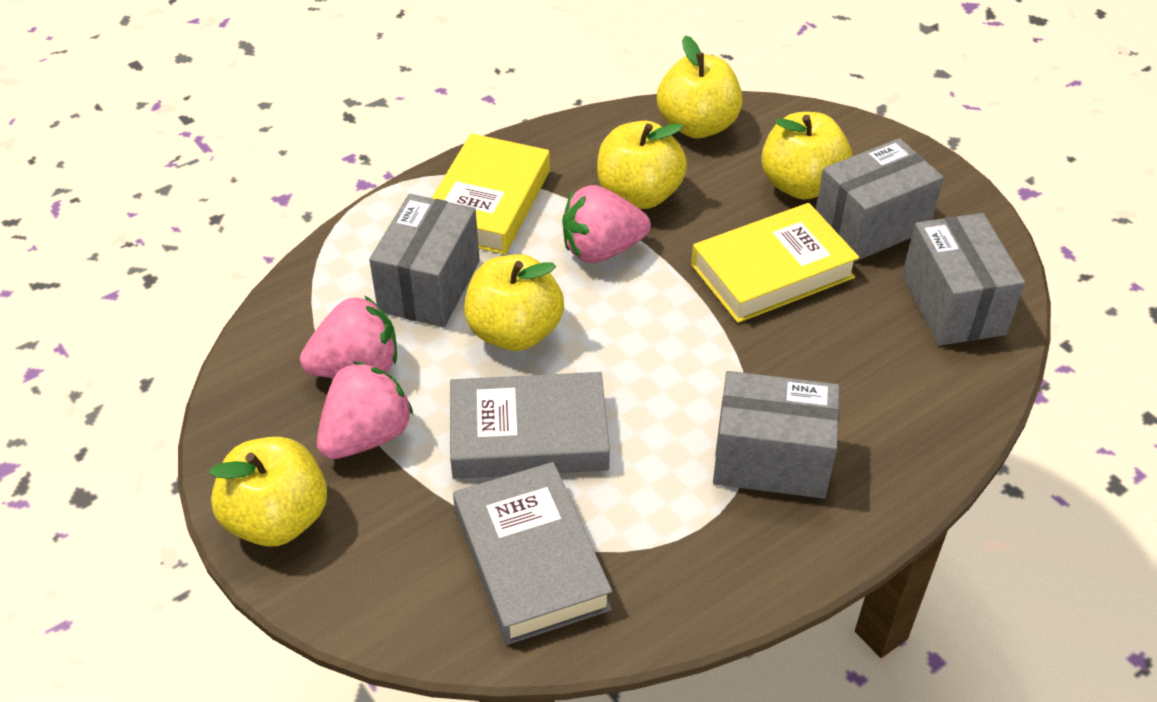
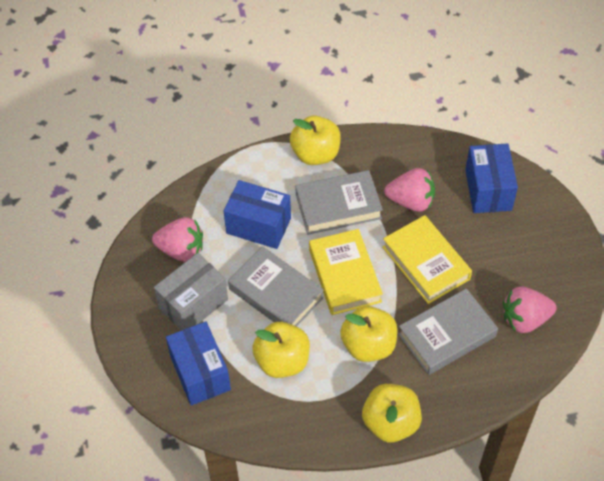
blue box: none = 0 -> [166,321,231,406] [224,180,291,249] [465,143,518,213] = 3
grey book: [450,372,610,479] [453,462,612,645] = 2 -> [228,246,324,327] [295,170,383,235] [398,288,498,375] = 3
grey box: [369,194,480,327] [713,371,840,499] [816,138,944,262] [902,213,1025,346] = 4 -> [154,253,228,331] = 1
yellow apple: [209,437,327,547] [464,254,564,351] [597,121,687,209] [657,36,742,138] [761,112,852,199] = 5 -> [252,322,310,378] [290,116,341,165] [340,306,397,362] [362,384,422,442] = 4

